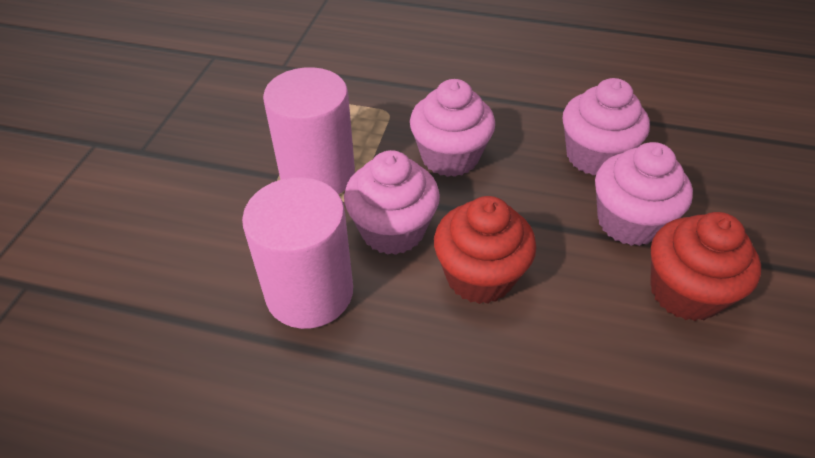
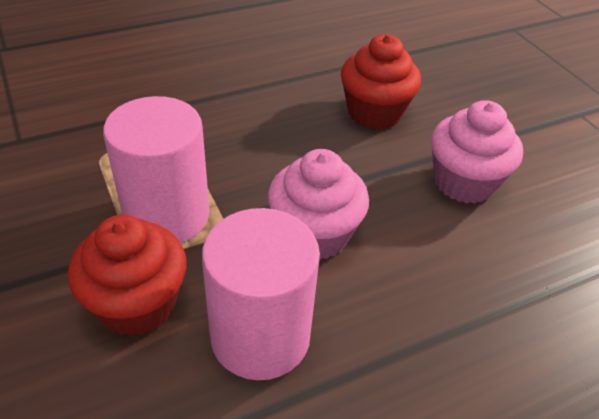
pink cupcake: [344,150,440,255] [410,79,495,177] [563,78,650,175] [595,142,693,246] = 4 -> [268,149,369,260] [431,100,523,204] = 2

